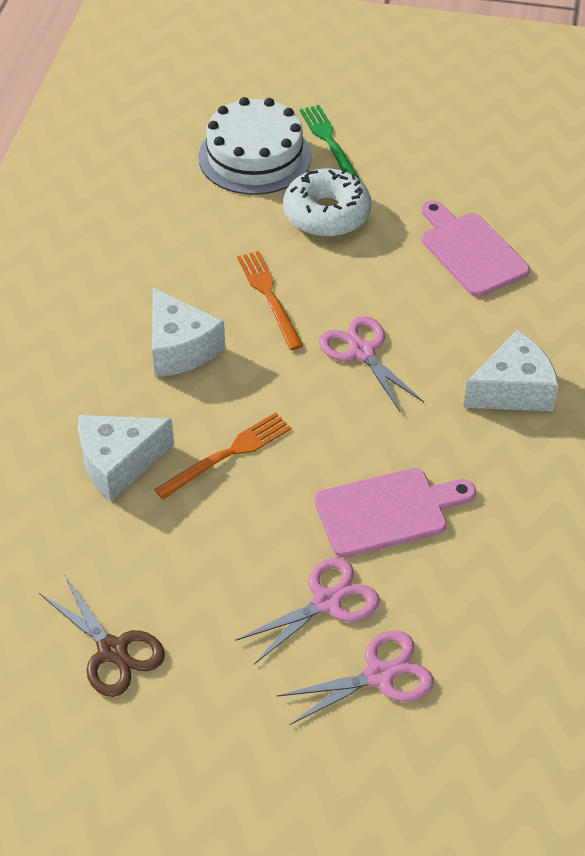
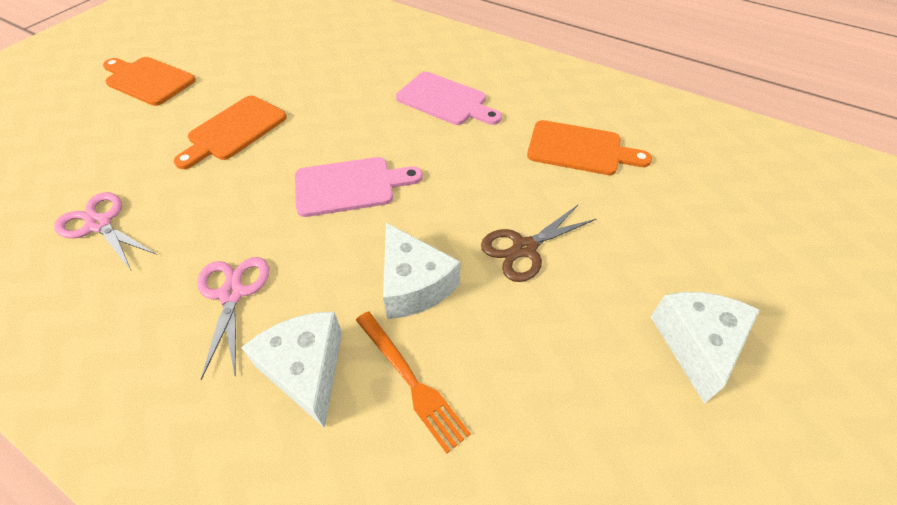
green fork: [300,105,360,180] = 1 -> none = 0
orange cutting board: none = 0 -> [103,57,196,106] [174,96,287,169] [527,120,652,175] = 3
orange fork: [154,412,291,500] [237,251,304,350] = 2 -> [356,311,471,454] = 1
pink scissors: [235,557,380,664] [276,630,434,725] [319,316,424,413] = 3 -> [54,192,157,270] [197,257,269,380] = 2
white cake: [198,97,312,195] = 1 -> none = 0
white donut: [283,168,371,237] = 1 -> none = 0

